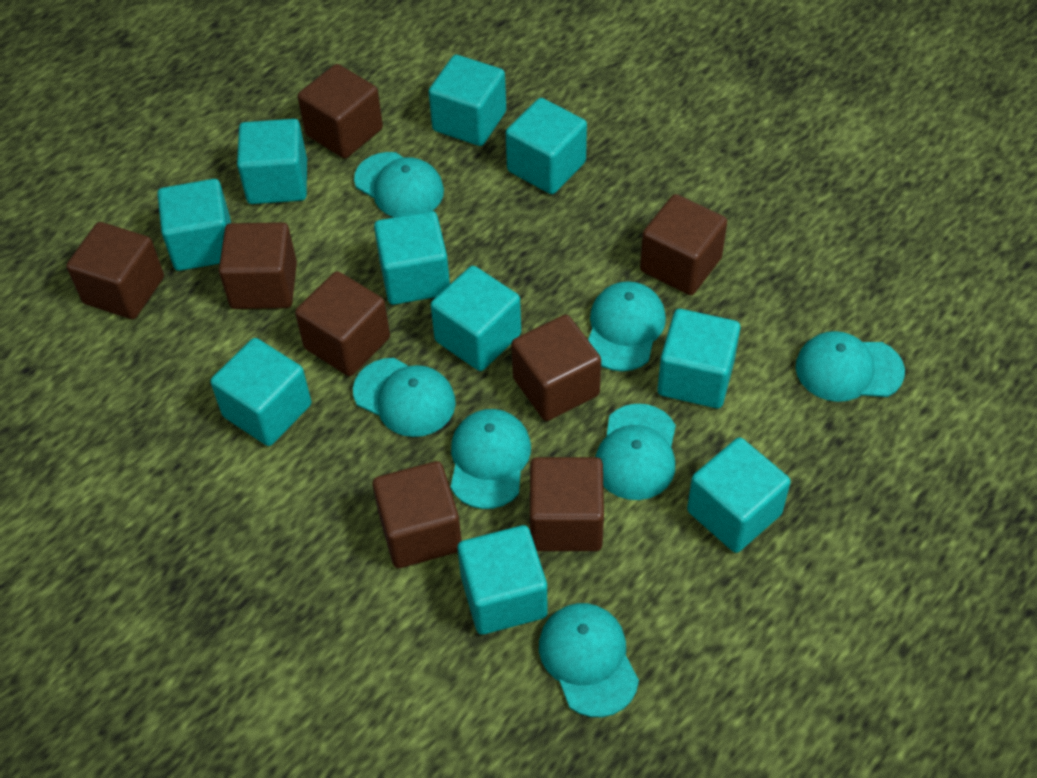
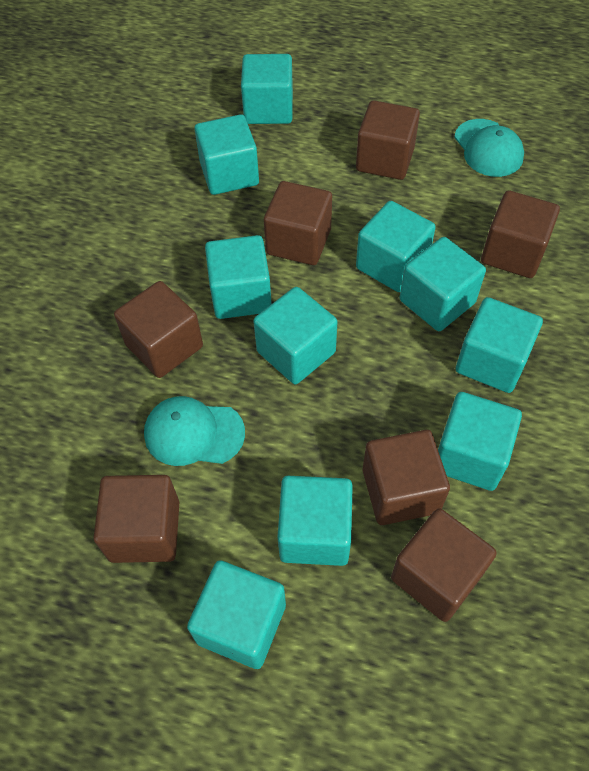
brown cube: [66,222,164,319] [219,222,297,309] [295,271,390,376] [298,64,383,159] [372,461,462,568] [511,315,601,421] [530,457,604,551] [640,194,727,295] = 8 -> [94,475,179,563] [114,281,203,378] [264,181,332,265] [356,100,420,180] [363,430,450,525] [391,508,497,622] [481,190,560,278] = 7
turquoise cap: [353,358,456,437] [354,152,444,217] [451,409,531,509] [539,603,639,717] [588,281,666,371] [595,404,676,500] [796,331,905,402] = 7 -> [144,396,245,466] [454,119,524,177] = 2

